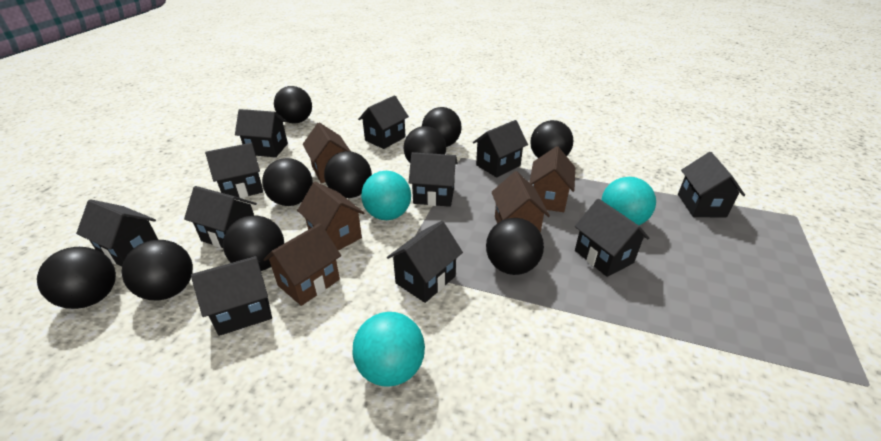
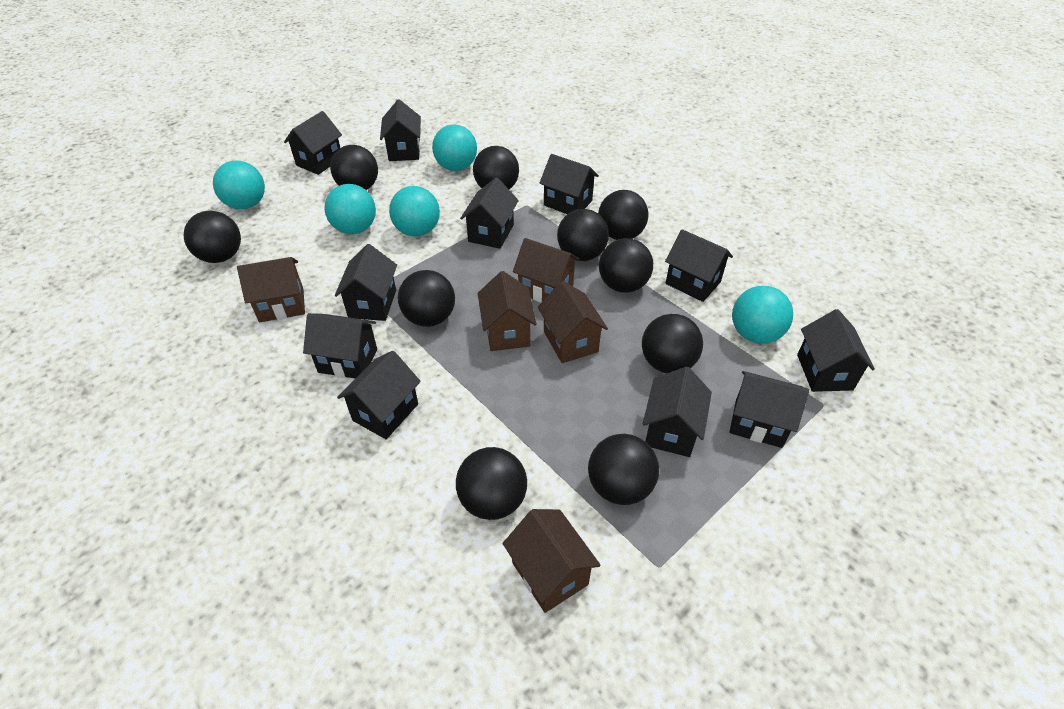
turquoise ball: [352,312,425,387] [361,171,411,220] [601,177,656,225] = 3 -> [213,160,265,209] [325,184,376,234] [389,186,440,237] [432,124,477,171] [732,286,793,344] = 5

